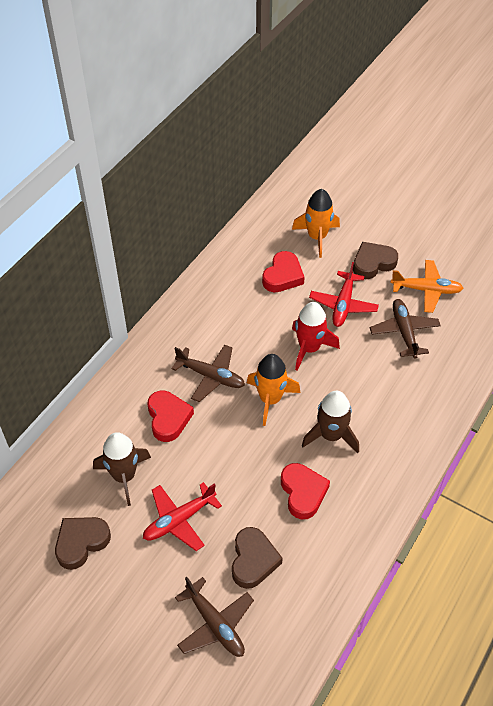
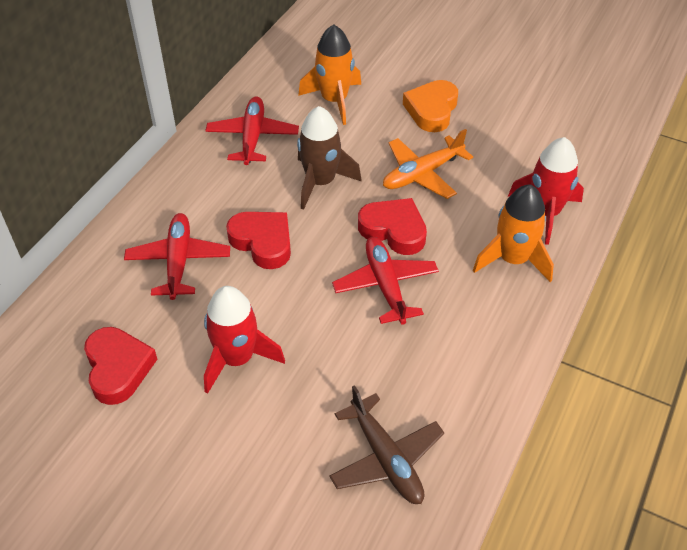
brown heart: [55,517,111,570] [232,527,283,589] [353,242,398,279] = 3 -> none = 0
brown plane: [171,344,245,402] [175,577,254,657] [370,299,441,359] = 3 -> [329,385,444,504] = 1
brown rocket: [93,432,151,506] [302,391,359,453] = 2 -> [297,106,362,210] = 1
orange heart: none = 0 -> [403,80,458,132] = 1
red plane: [143,482,222,551] [309,262,379,327] = 2 -> [124,213,230,300] [205,96,299,165] [332,237,439,325] = 3
red rocket: [292,302,340,371] = 1 -> [204,286,285,394] [508,137,584,245] = 2

